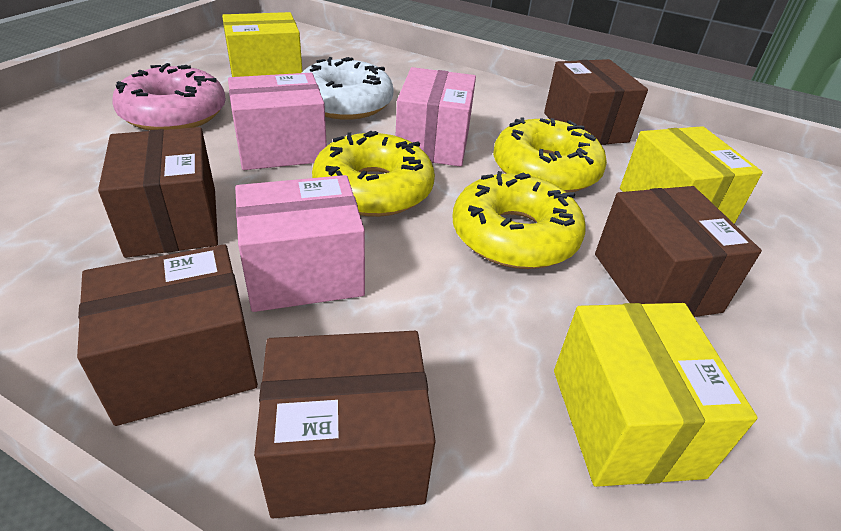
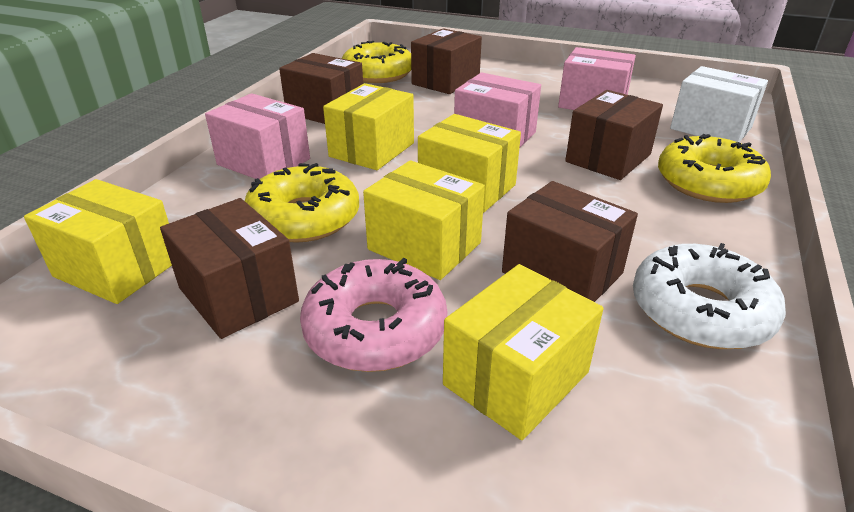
white box: none = 0 -> [670,66,768,142] = 1
yellow box: [222,12,303,77] [554,303,758,487] [620,126,763,224] = 3 -> [24,179,172,304] [323,83,414,170] [363,160,485,280] [418,114,521,213] [443,264,604,440] = 5

